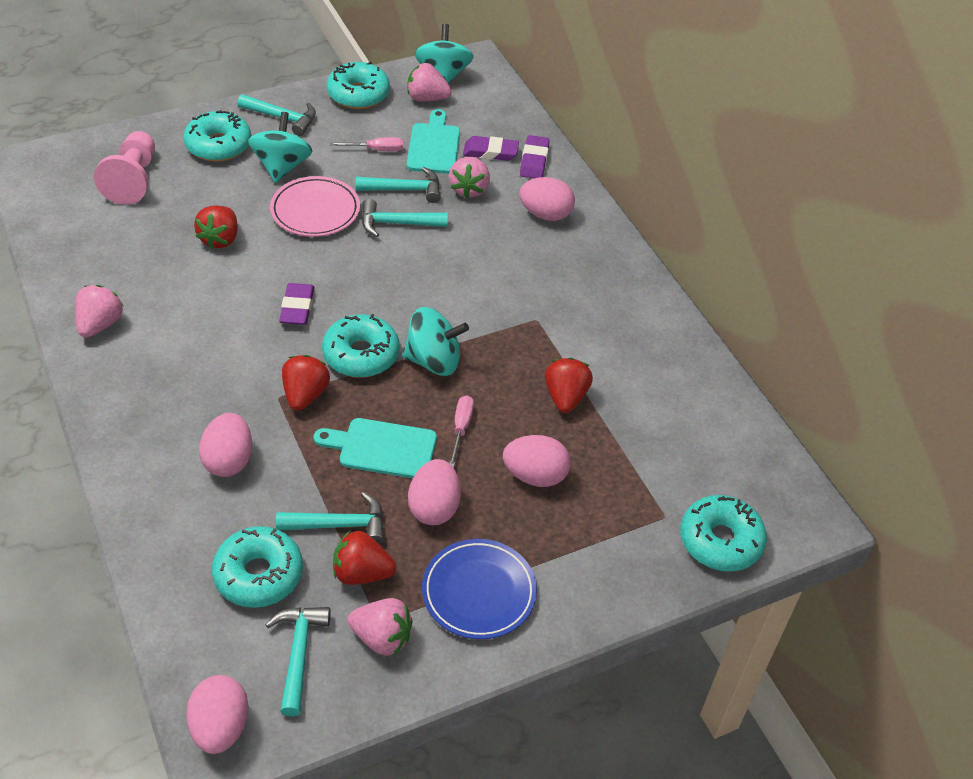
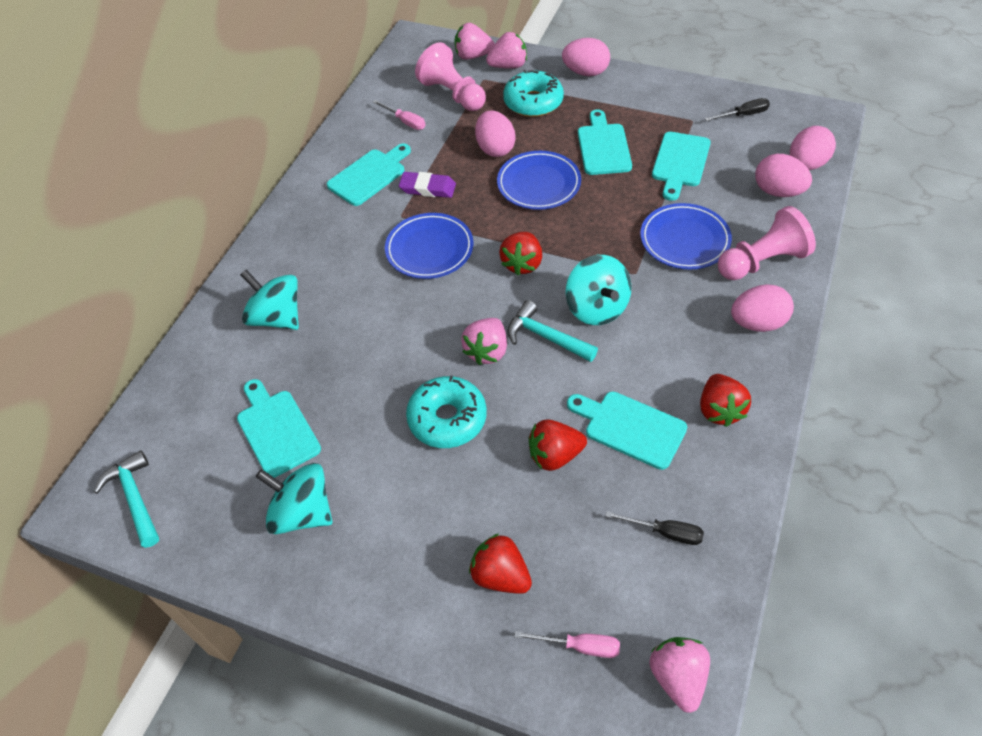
black screwdriver: none = 0 -> [605,511,704,545] [705,98,770,121] = 2
blue plate: [422,539,537,639] = 1 -> [385,213,473,279] [497,151,581,210] [640,203,732,270] = 3
pink pawn: [94,131,155,205] = 1 -> [415,42,486,111] [718,206,816,280] = 2
pink plate: [270,176,360,237] = 1 -> none = 0
purple eraser: [279,283,315,325] [463,136,519,161] [520,135,550,178] = 3 -> [399,172,456,198] = 1
turquoise cutting board: [314,418,437,478] [407,109,460,174] = 2 -> [237,379,321,478] [327,144,411,206] [567,391,687,470] [578,110,632,175] [652,132,711,201] = 5
turquoise donut: [183,110,251,161] [212,526,303,608] [322,314,399,378] [326,62,390,109] [680,495,767,572] = 5 -> [406,375,487,448] [503,70,564,117] = 2
turquoise hammer: [238,94,316,136] [265,607,331,716] [276,492,384,544] [356,167,440,203] [362,199,448,237] = 5 -> [94,451,159,548] [507,300,598,362] = 2

